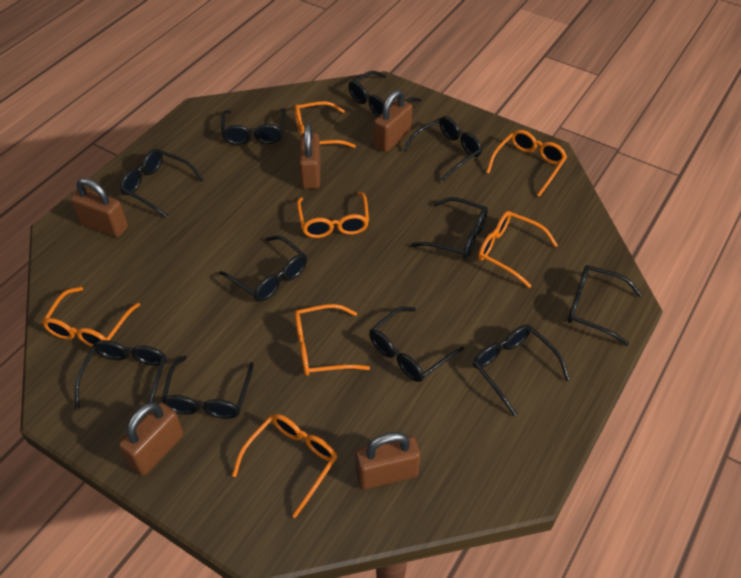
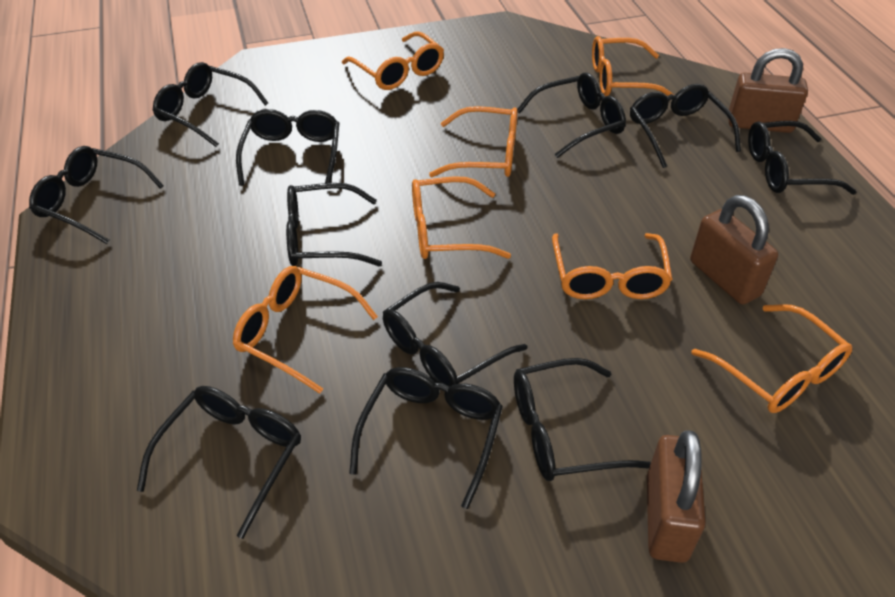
brown padlock: [71,178,128,237] [119,402,183,476] [299,124,321,189] [355,432,420,489] [374,90,412,152] = 5 -> [647,430,706,563] [690,195,778,304] [728,48,808,133] = 3

